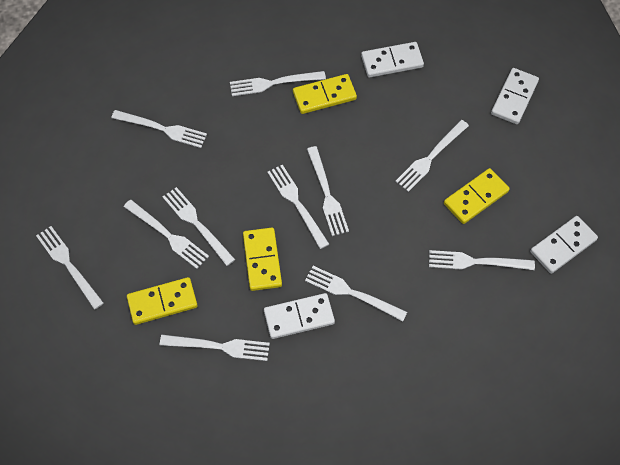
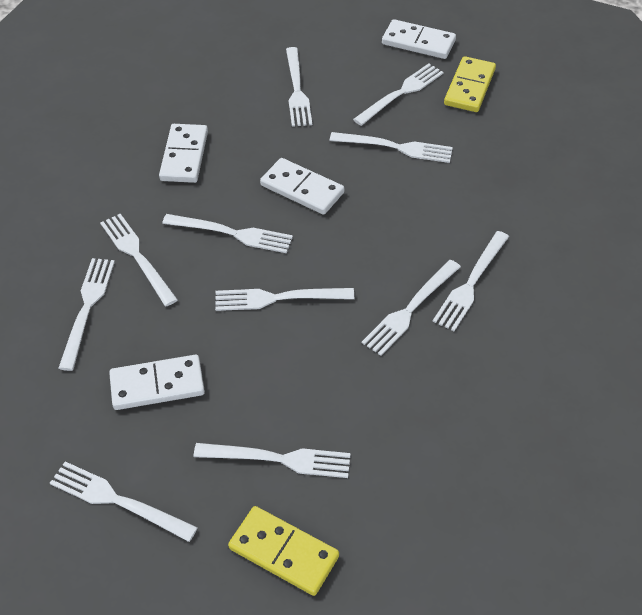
yellow domino: [127,277,198,325] [243,228,282,291] [293,74,357,114] [444,168,510,224] = 4 -> [228,506,339,596] [444,56,496,112] = 2

